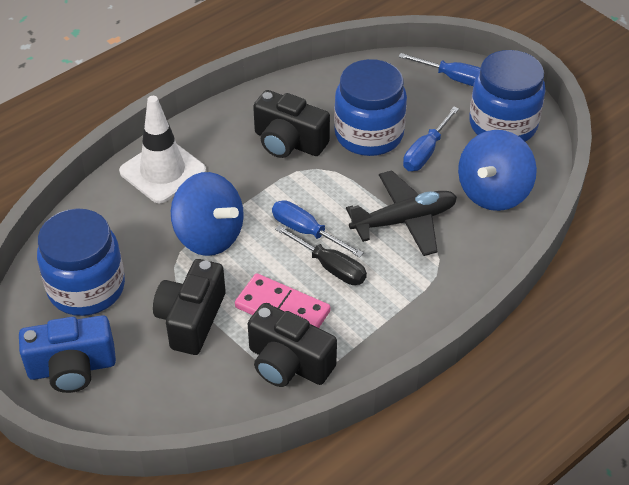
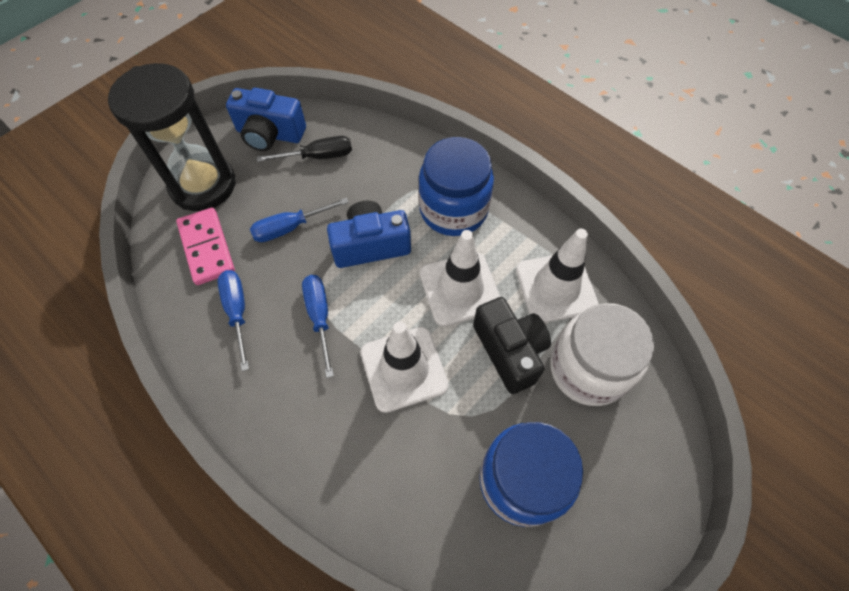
black camera: [153,259,226,355] [248,303,337,387] [253,90,330,158] = 3 -> [473,297,551,394] = 1
black hourglass: none = 0 -> [108,63,236,211] = 1
black plane: [346,170,457,256] = 1 -> none = 0
blue camera: [19,315,116,393] = 1 -> [226,88,306,151] [327,201,411,268] = 2
blue jar: [37,208,125,316] [334,59,407,156] [469,50,546,142] = 3 -> [418,137,494,236] [479,422,583,527] = 2
blue spinning top: [171,172,244,256] [458,130,537,211] = 2 -> none = 0
white jar: none = 0 -> [550,303,654,406] = 1
white traffic cone: [119,96,206,203] = 1 -> [360,321,448,413] [420,230,500,327] [516,228,599,323] = 3

